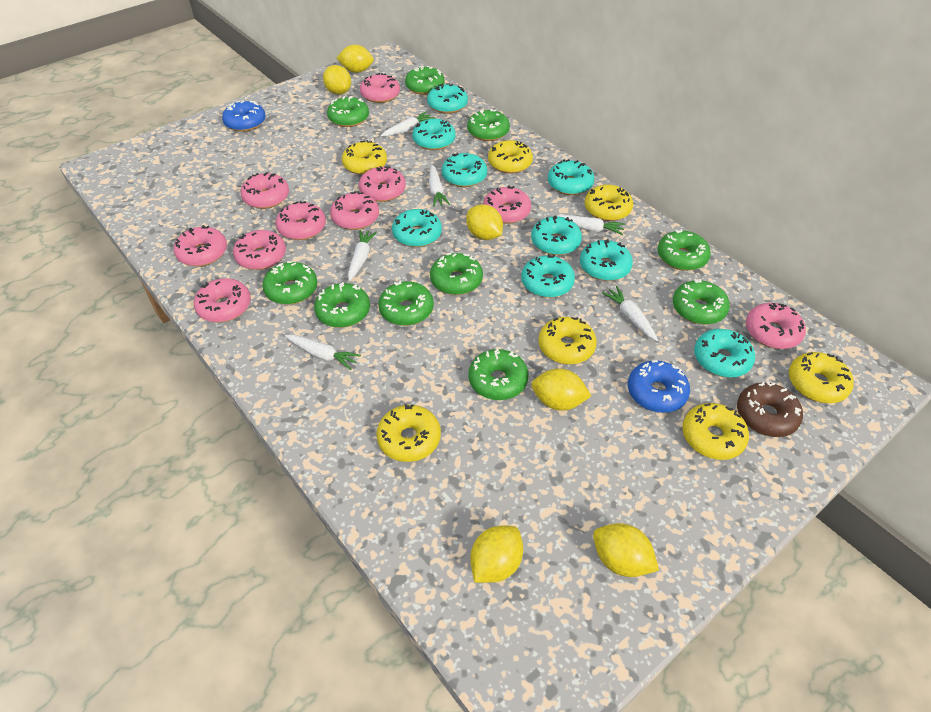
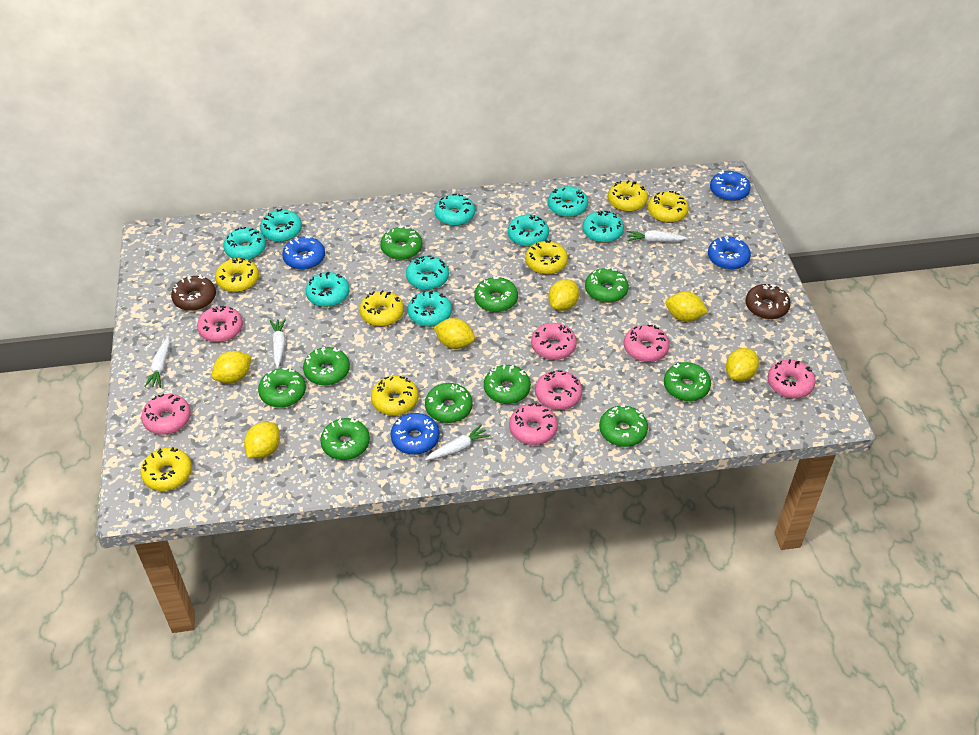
blue donut: [222,101,265,132] [628,360,690,413] = 2 -> [282,235,325,270] [391,413,439,455] [708,236,751,270] [710,171,751,201] = 4
brown donut: [737,381,803,437] = 1 -> [171,275,216,311] [746,284,791,319] = 2
pink donut: [174,225,227,266] [194,278,251,322] [233,230,286,270] [241,172,289,209] [276,201,326,240] [330,191,379,230] [359,166,406,202] [360,73,400,103] [483,185,531,224] [746,303,806,349] = 10 -> [141,394,191,435] [197,306,243,342] [509,403,558,445] [531,323,577,360] [535,370,582,410] [624,325,670,362] [768,359,816,399] = 7
white carrot: [285,335,361,370] [348,230,377,281] [380,112,435,137] [429,165,450,207] [557,215,625,235] [602,286,658,341] = 6 -> [144,337,170,388] [270,319,286,368] [425,424,491,460] [627,230,687,242] = 4

